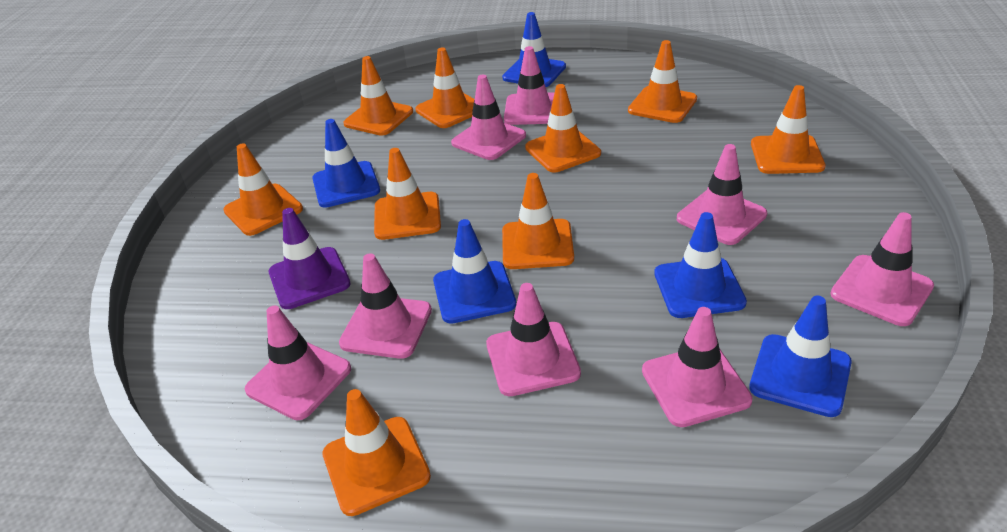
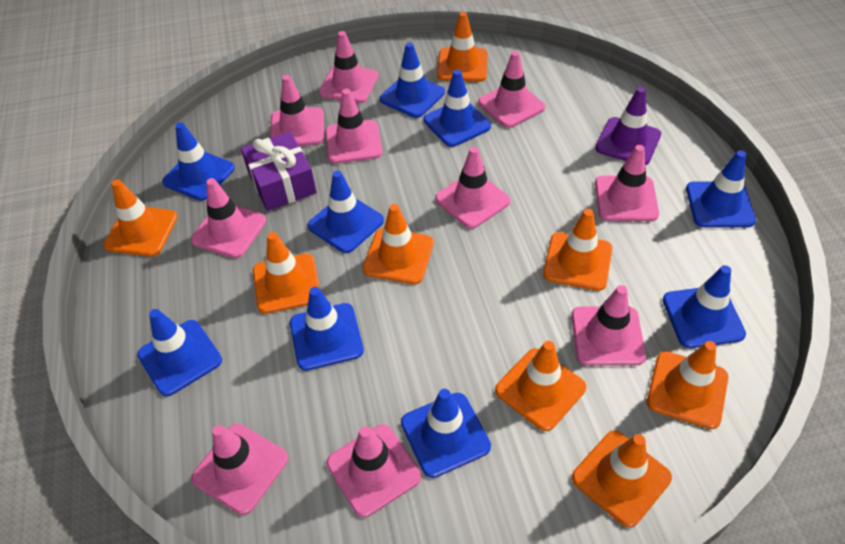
blue traffic cone: [312,119,380,208] [433,219,516,324] [502,12,566,87] [654,212,747,318] [749,296,852,417] = 5 -> [137,309,222,396] [162,122,235,201] [290,287,364,371] [308,171,384,253] [380,42,445,118] [401,389,491,478] [424,70,491,147] [662,265,746,348] [686,150,756,228] = 9
orange traffic cone: [223,144,303,236] [322,389,431,516] [343,56,413,136] [374,148,441,240] [415,47,475,128] [502,173,574,269] [525,84,601,172] [628,40,697,123] [751,85,826,174] = 9 -> [104,179,178,257] [253,232,320,314] [363,204,434,284] [437,12,488,82] [495,341,586,431] [543,209,613,291] [572,431,672,528] [647,341,728,429] = 8
pink traffic cone: [245,306,351,420] [339,253,432,359] [451,75,526,160] [486,283,581,396] [504,46,555,125] [642,307,753,427] [677,144,767,245] [830,212,934,326] = 8 -> [191,178,266,258] [191,424,288,515] [270,75,324,146] [319,31,379,103] [325,89,382,164] [327,424,421,518] [435,147,510,229] [478,51,545,128] [571,285,646,365] [595,145,659,221] = 10
purple gift: none = 0 -> [241,131,317,211] = 1

